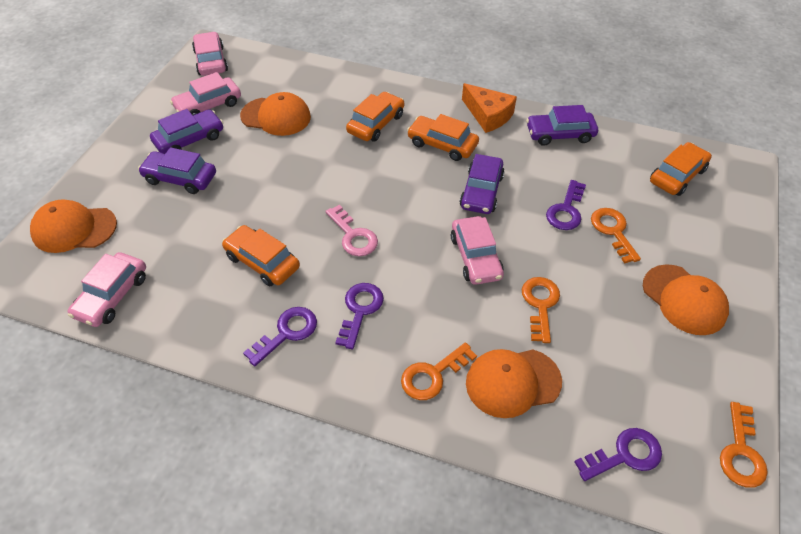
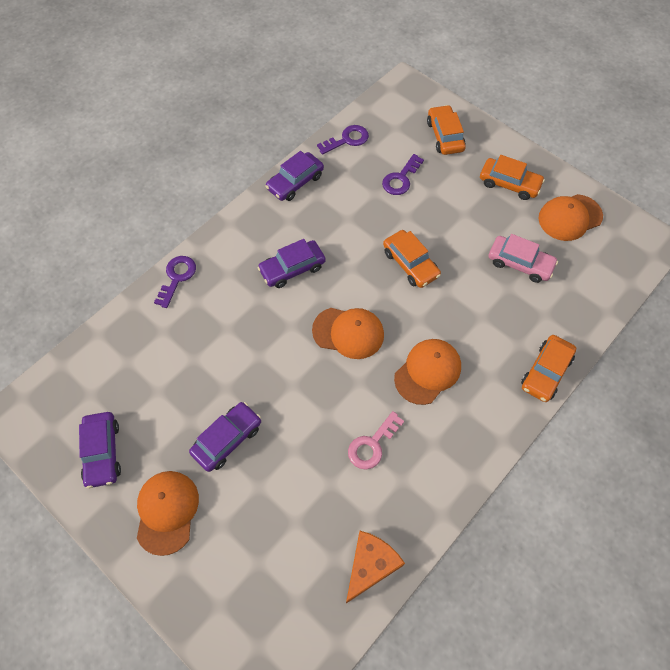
orange key: [401,342,477,400] [522,277,560,343] [591,208,641,264] [720,402,768,488] = 4 -> none = 0
pink car: [68,252,146,327] [170,72,241,115] [192,32,228,76] [451,216,504,285] = 4 -> [489,234,558,283] = 1
purple key: [243,307,317,366] [335,283,384,349] [546,180,586,230] [574,428,662,481] = 4 -> [154,256,196,308] [317,125,369,155] [382,154,424,195] = 3

